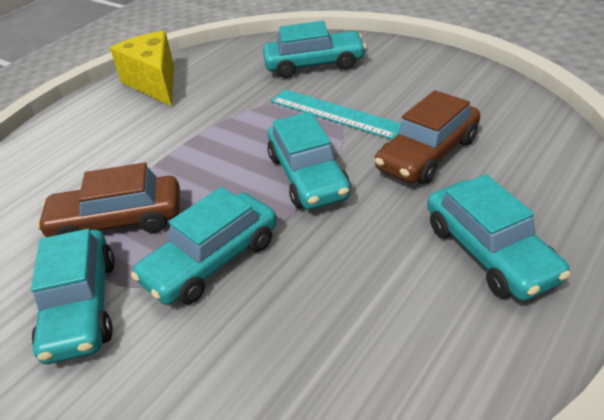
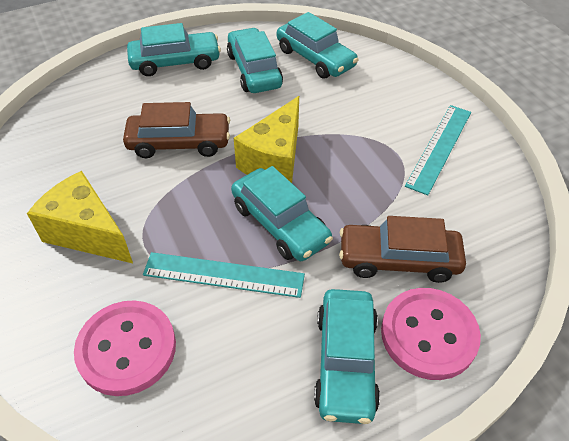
pink button: none = 0 -> [74,300,176,396] [381,288,481,380] = 2
turquoise ruler: [271,90,401,140] = 1 -> [143,252,305,298] [405,105,471,195] = 2
yellow cheese: [110,31,174,106] = 1 -> [27,171,133,263] [234,96,299,183] = 2

